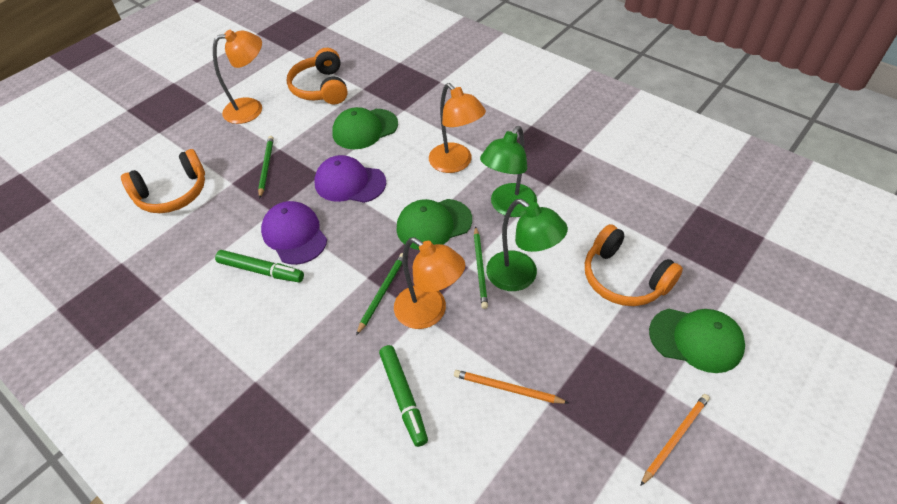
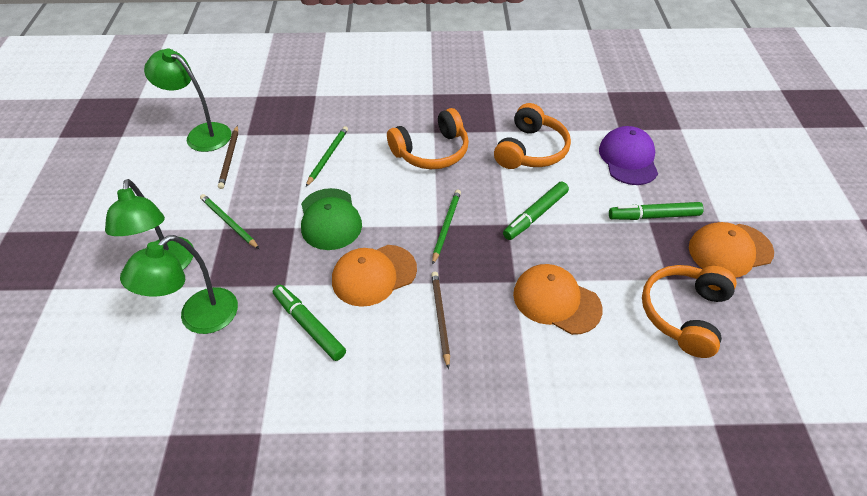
brown pencil: none = 0 -> [218,125,238,189] [431,272,450,369] = 2
green cap: [332,107,398,149] [396,199,472,250] [649,309,745,373] = 3 -> [301,188,362,250] = 1
green lamp: [480,126,537,217] [486,199,568,291] = 2 -> [105,179,194,270] [120,235,238,334] [144,49,231,152] = 3
green marker: [215,250,304,282] [379,345,428,447] = 2 -> [273,285,346,361] [503,182,569,240] [609,202,704,220] = 3
orange cap: none = 0 -> [332,245,417,307] [513,264,603,335] [689,222,774,278] = 3
orange lamp: [213,30,262,124] [394,237,465,329] [429,83,486,173] = 3 -> none = 0
orange pencil: [454,370,568,404] [640,394,710,486] = 2 -> none = 0
purple cap: [261,201,327,265] [315,155,386,203] = 2 -> [599,126,658,185] = 1

